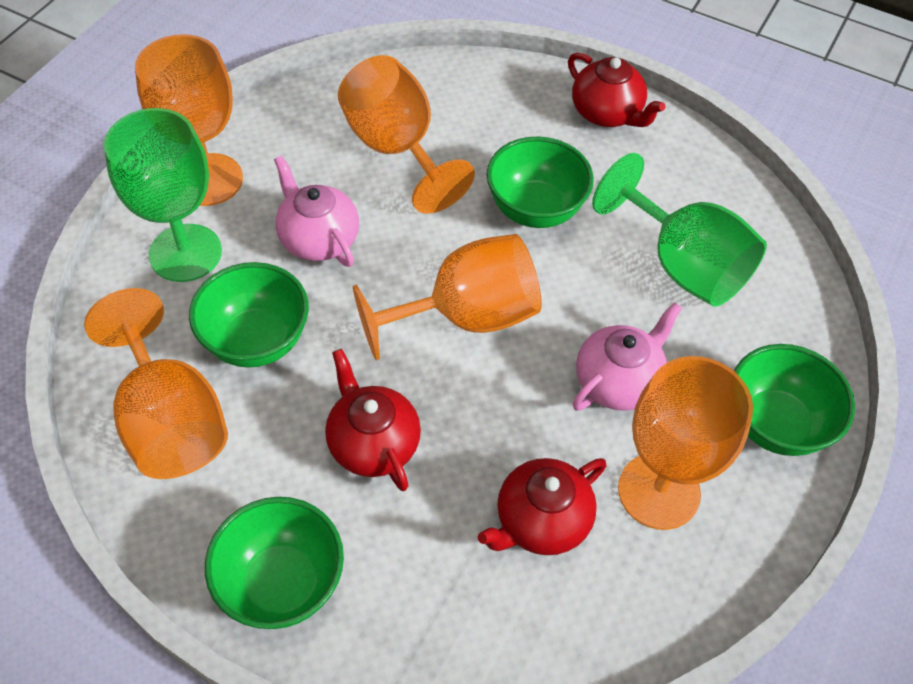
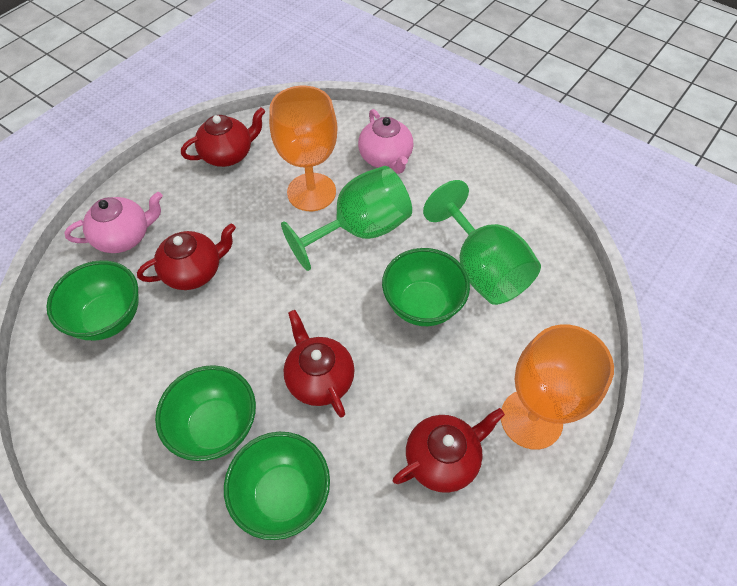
orange goblet: [84,288,228,479] [135,34,243,206] [338,55,475,214] [353,234,542,360] [618,356,753,530] = 5 -> [269,86,338,211] [501,324,614,450] = 2
red teapot: [325,349,421,491] [478,458,606,555] [568,53,665,127] = 3 -> [137,223,236,290] [181,107,265,167] [283,310,354,418] [393,408,505,493] = 4

